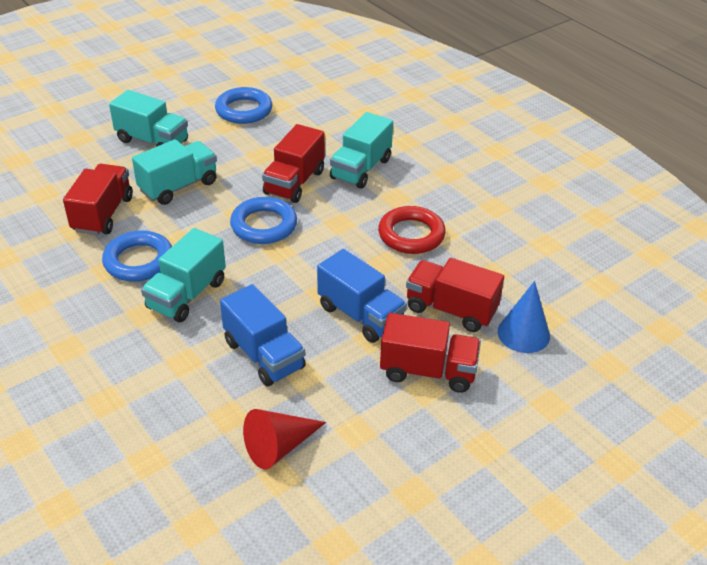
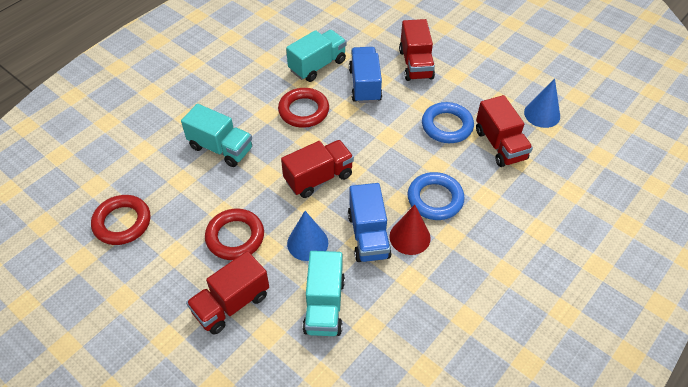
blue cone: [498,281,550,353] = 1 -> [287,211,328,261] [524,79,560,128] = 2
blue ring: [102,230,172,282] [215,87,272,124] [230,197,297,244] = 3 -> [408,172,465,220] [422,102,474,143] = 2
red ring: [378,206,446,254] = 1 -> [91,195,150,245] [205,209,264,260] [278,88,329,128] = 3
turquoise truck: [109,90,188,147] [132,139,217,205] [141,228,226,322] [330,112,393,189] = 4 -> [181,104,252,167] [286,30,347,82] [303,251,345,336] = 3

